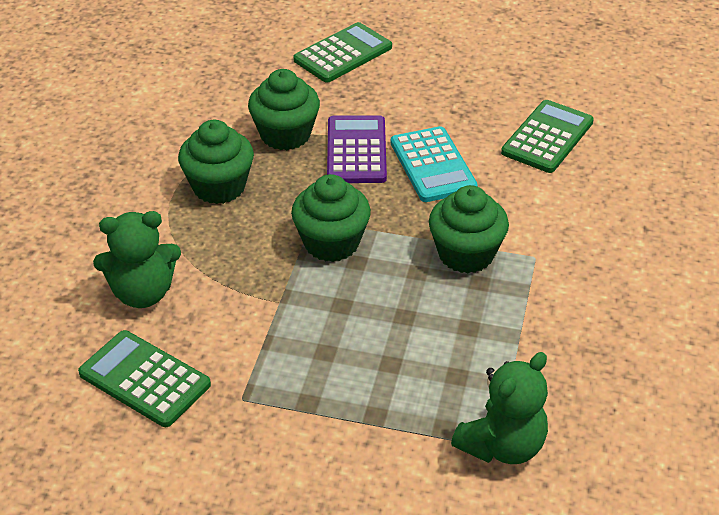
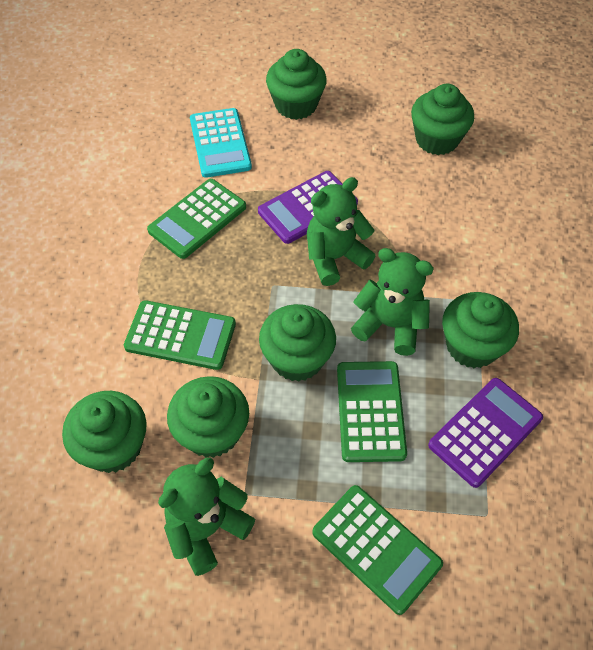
green calculator: [78,330,211,427] [293,22,392,82] [501,100,594,173] = 3 -> [124,300,236,370] [147,179,246,259] [312,485,443,615] [337,361,407,462] = 4
green cupcake: [178,120,254,204] [248,69,320,150] [291,174,371,262] [429,185,509,273] = 4 -> [62,391,147,473] [167,376,249,458] [259,304,336,382] [266,49,327,120] [411,84,474,155] [442,292,519,368] = 6
green teddy bear: [93,211,181,308] [451,352,548,464] = 2 -> [158,457,255,576] [307,177,375,286] [351,248,434,356] = 3
purple calculator: [327,115,387,183] = 1 -> [258,171,358,244] [428,378,543,488] = 2

